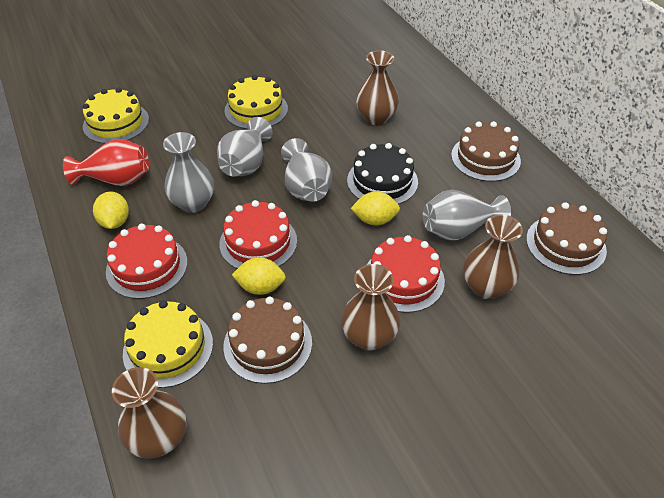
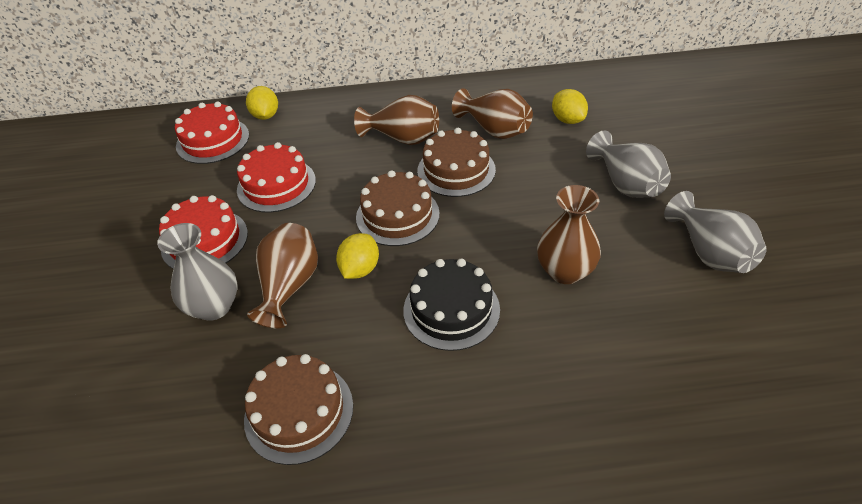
grey vase: [163,132,214,213] [217,117,273,176] [281,138,332,202] [423,190,511,241] = 4 -> [157,223,238,321] [586,131,671,198] [664,191,767,273] = 3
red vase: [63,139,149,186] = 1 -> none = 0
yellow cake: [83,88,149,144] [123,300,213,388] [224,75,288,129] = 3 -> none = 0

